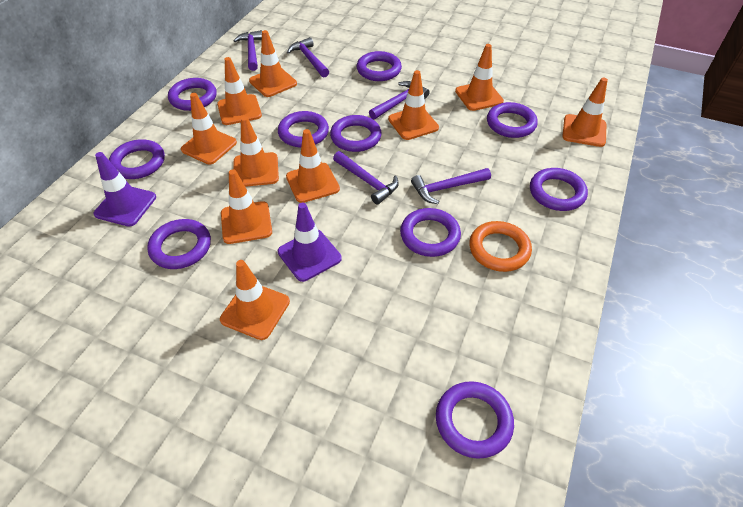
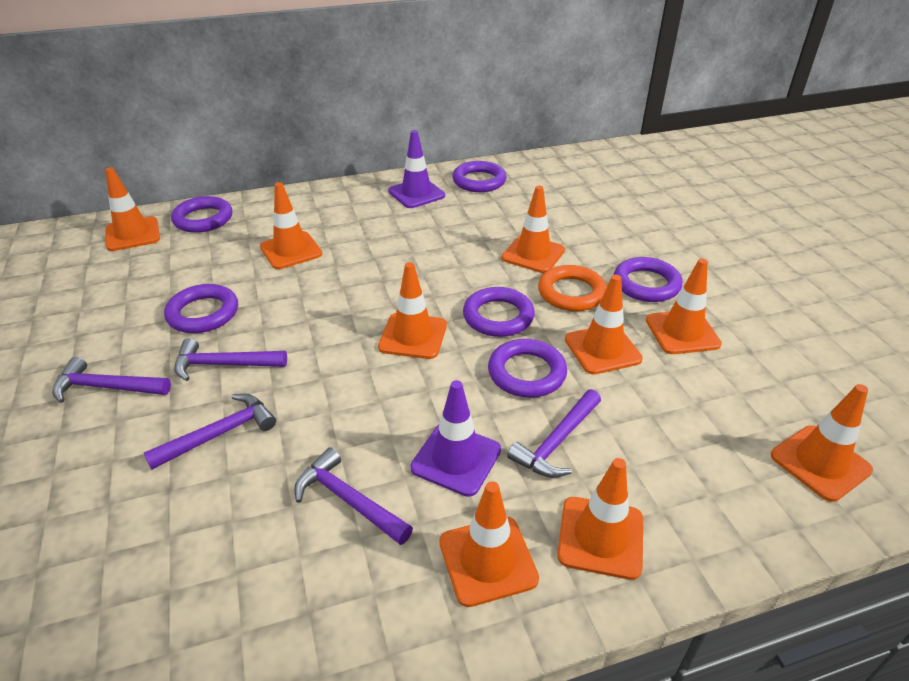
orange traffic cone: [181,93,237,165] [217,57,262,125] [220,260,290,340] [221,169,272,244] [233,116,279,187] [249,30,297,97] [286,129,340,203] [388,70,439,140] [455,44,504,111] [562,77,608,147] = 10 -> [105,167,160,251] [260,182,322,269] [378,262,447,359] [439,481,539,607] [501,186,565,273] [557,458,643,580] [565,275,643,375] [646,258,722,354] [771,384,873,502] = 9
purple ring: [109,139,165,179] [147,219,211,269] [168,78,217,111] [278,111,329,147] [330,115,381,152] [357,51,402,81] [400,208,461,257] [436,381,514,459] [487,102,538,138] [530,168,588,211] = 10 -> [164,284,238,333] [171,196,232,233] [452,161,506,192] [463,287,535,337] [488,339,567,398] [614,257,683,302] = 6

